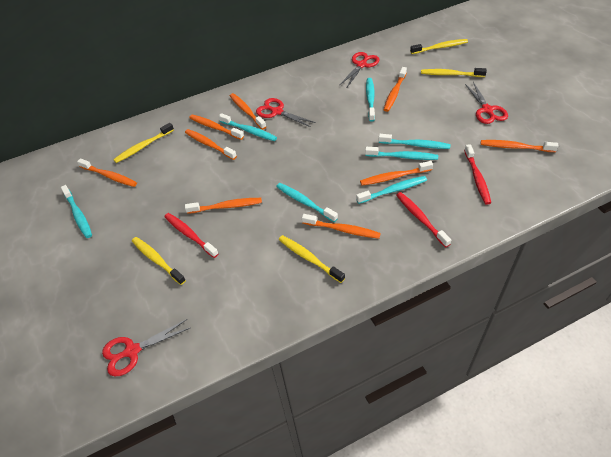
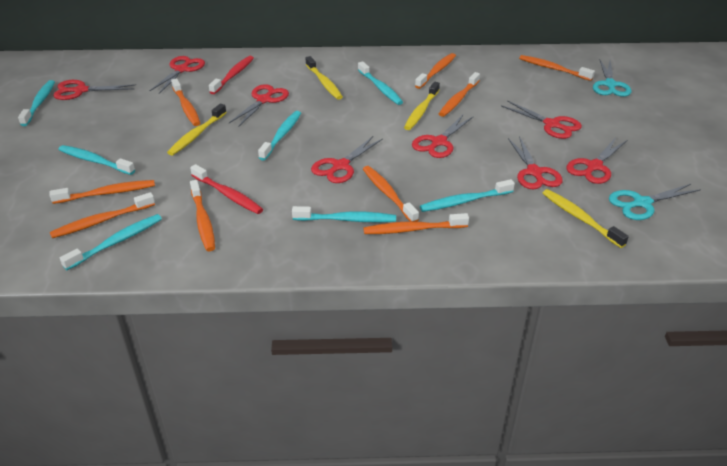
red scissors: [102,319,190,376] [256,98,316,127] [340,52,379,87] [465,82,508,124] = 4 -> [53,80,136,100] [150,56,205,94] [229,84,289,127] [311,136,383,183] [412,114,473,158] [501,100,582,139] [508,136,563,189] [566,138,627,184] = 8
red toothbrush: [164,213,219,258] [396,192,451,247] [464,144,491,205] = 3 -> [190,164,263,214] [209,56,254,94] = 2
turquoise scissors: none = 0 -> [593,60,631,97] [609,183,701,220] = 2
yellow toothbrush: [113,123,174,163] [132,237,186,285] [279,235,345,283] [410,39,468,54] [421,68,487,77] = 5 -> [167,104,227,156] [306,56,343,100] [404,82,440,130] [543,189,629,248] = 4

